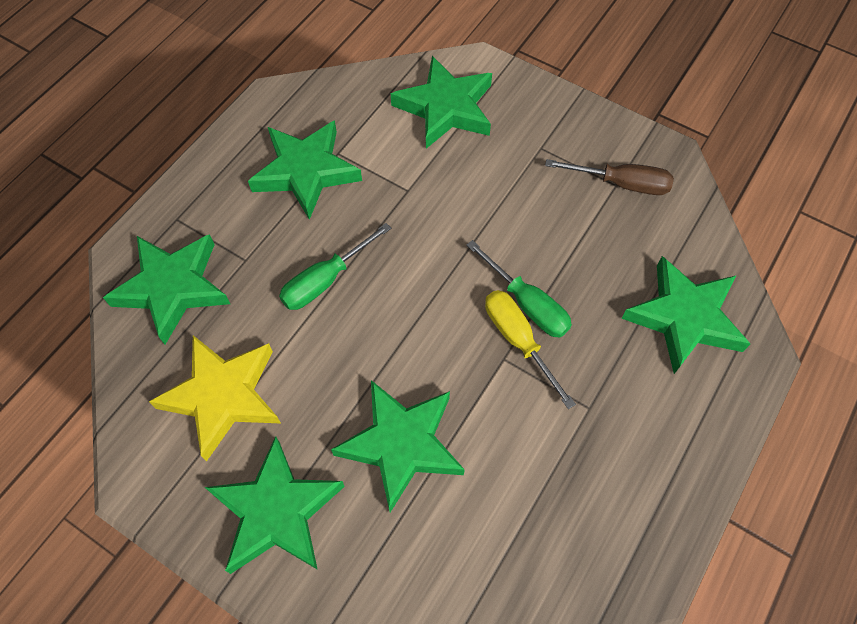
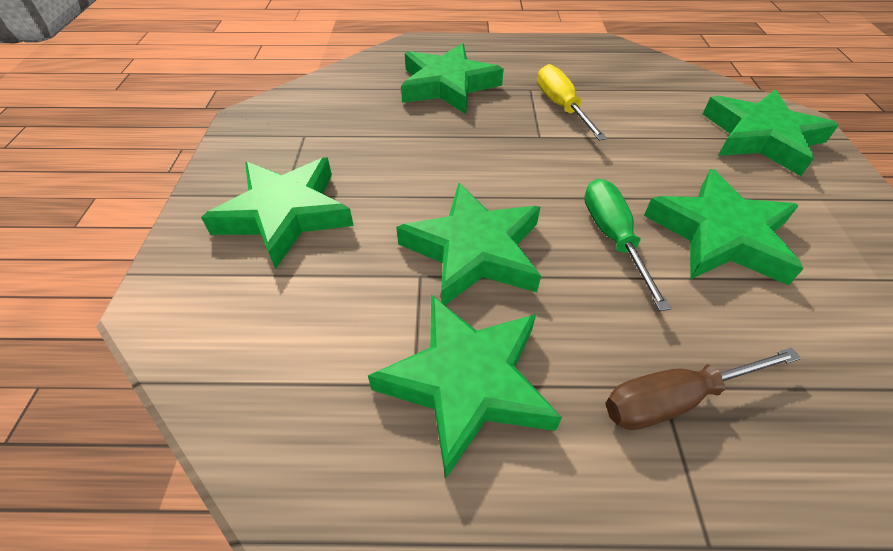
green screwdriver: [279,223,391,310] [467,240,572,338] = 2 -> [584,179,671,311] = 1
yellow star: [149,335,281,461] = 1 -> none = 0

